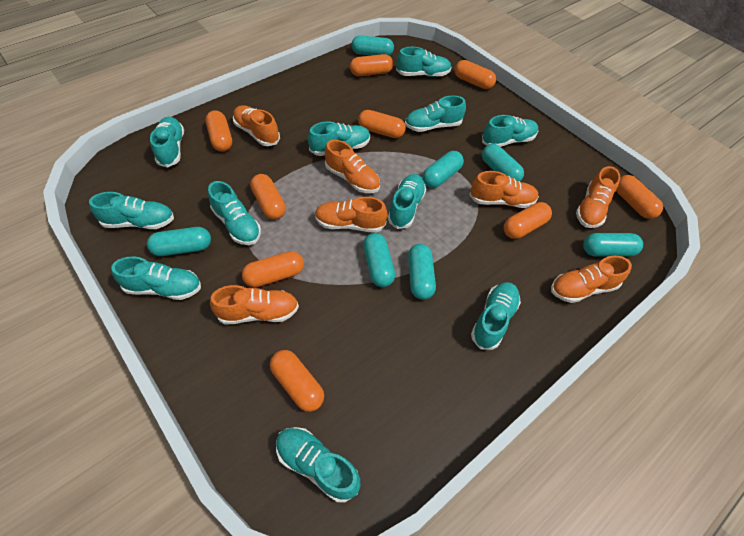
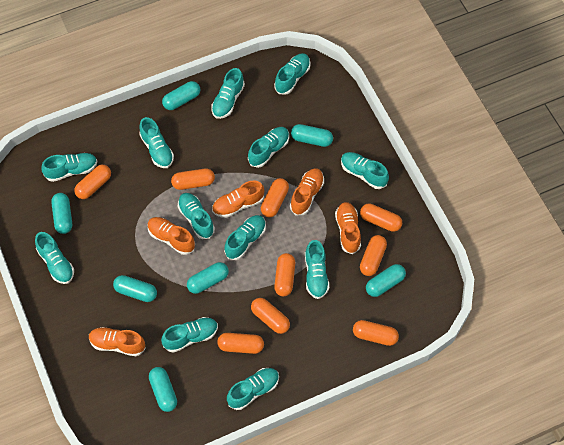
orange shoe: [210,285,299,325] [233,105,280,146] [315,197,388,233] [325,140,380,193] [469,171,539,208] [551,256,632,303] [576,166,620,228] = 7 -> [89,327,146,356] [148,217,195,255] [212,180,264,218] [290,168,324,215] [335,202,361,254] = 5
turquoise shoe: [89,192,174,229] [111,257,201,300] [150,117,184,168] [208,181,261,245] [276,427,361,503] [308,122,370,156] [388,174,426,229] [396,47,451,77] [405,95,466,132] [471,282,521,350] [482,115,538,147] = 11 -> [35,232,74,284] [41,153,97,182] [139,117,174,168] [161,317,218,353] [178,193,215,239] [211,68,245,119] [224,215,266,260] [227,368,279,410] [248,127,289,168] [274,53,311,95] [305,240,329,299] [341,152,389,189] = 12

